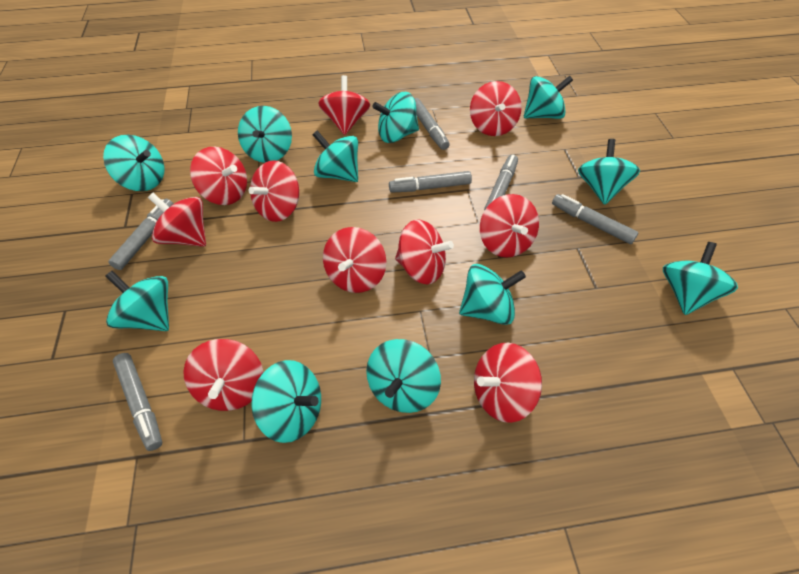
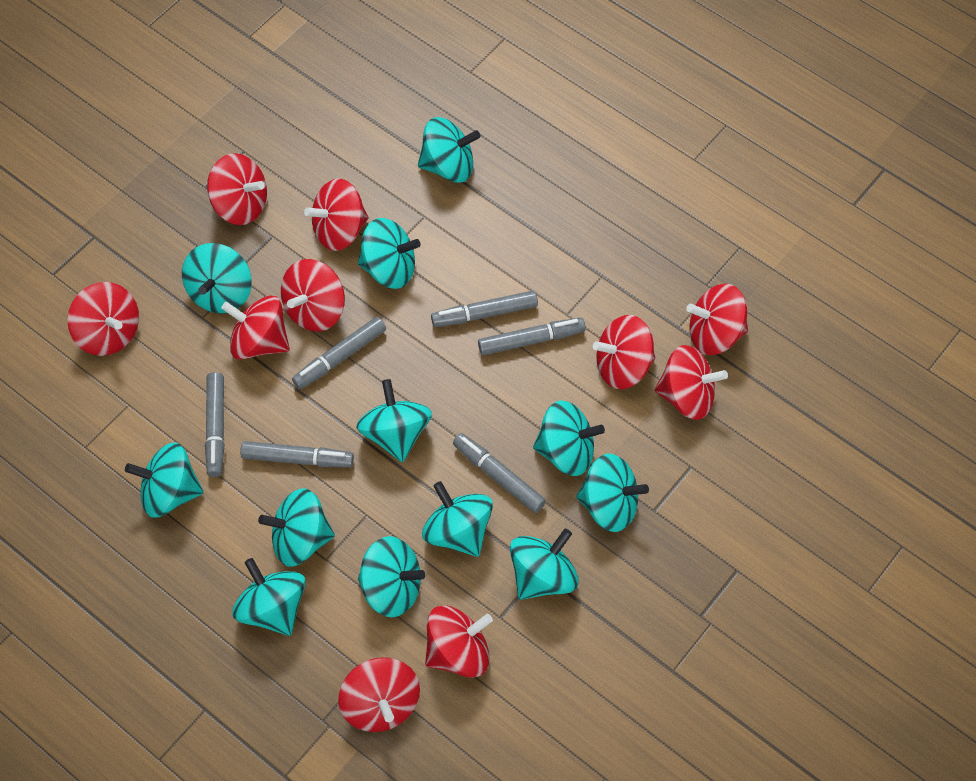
turquoise spinning top: [103,135,165,191] [106,271,169,331] [238,106,292,163] [251,360,321,443] [312,130,358,182] [366,339,441,413] [372,92,419,143] [459,264,526,325] [524,76,573,119] [578,139,640,205] [663,242,738,315] = 11 -> [125,443,203,518] [182,243,252,313] [232,558,306,636] [258,488,335,567] [356,379,432,462] [358,218,421,289] [358,536,425,617] [418,117,480,183] [422,481,493,557] [510,529,579,600] [533,400,605,476] [576,453,649,532] = 12

